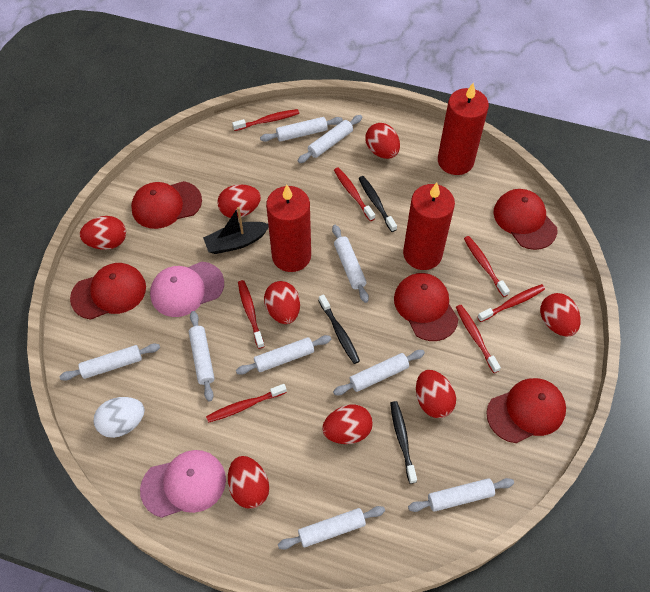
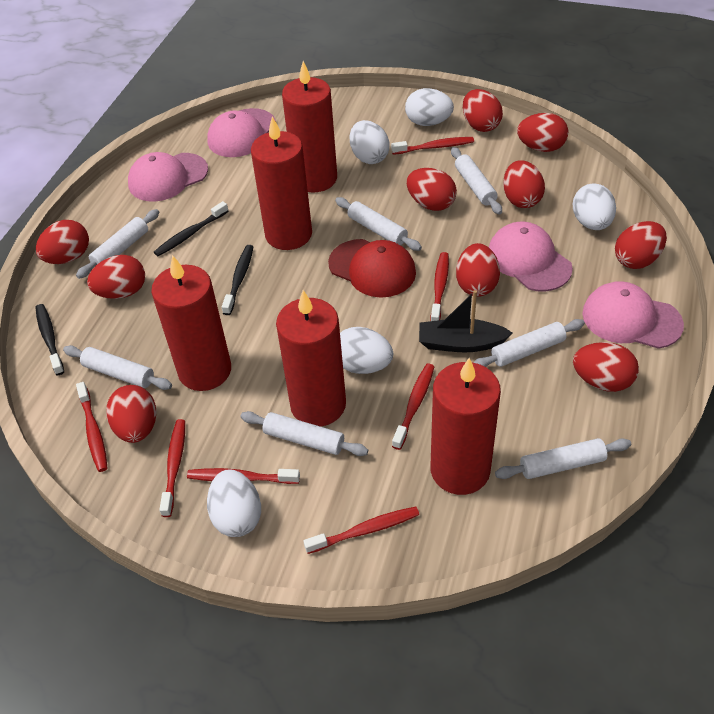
pink cap: [140,450,226,518] [150,262,224,317] = 2 -> [128,152,208,202] [207,108,276,157] [489,222,573,291] [582,281,684,349] = 4
red candle: [266,185,311,272] [403,183,455,270] [438,83,489,175] = 3 -> [151,255,231,391] [251,116,312,250] [276,290,346,427] [282,61,337,192] [431,358,501,495] = 5
red cap: [70,263,146,320] [131,181,202,229] [394,273,458,341] [486,378,566,443] [494,189,557,250] = 5 -> [328,239,416,298] = 1
red egg: [80,216,126,250] [217,184,261,218] [228,456,269,509] [264,281,300,324] [322,405,373,444] [365,123,400,159] [416,370,456,418] [540,293,581,337] = 8 -> [36,220,89,264] [87,255,145,299] [106,385,156,443] [407,168,457,211] [456,243,500,297] [463,89,503,132] [503,160,545,208] [517,113,568,152] [573,342,639,392] [615,221,667,269] = 10
white egg: [94,397,145,438] = 1 -> [207,470,261,537] [340,327,393,374] [350,120,390,164] [405,88,454,126] [573,184,616,230] = 5
white rolling pin: [59,344,160,381] [189,311,215,402] [236,335,331,375] [260,117,343,142] [278,506,385,550] [298,115,362,163] [332,225,369,303] [333,350,425,395] [408,478,514,512] = 9 -> [63,345,172,390] [76,209,159,279] [240,411,368,456] [335,197,422,251] [451,147,502,215] [473,319,585,367] [495,438,631,479] = 7

